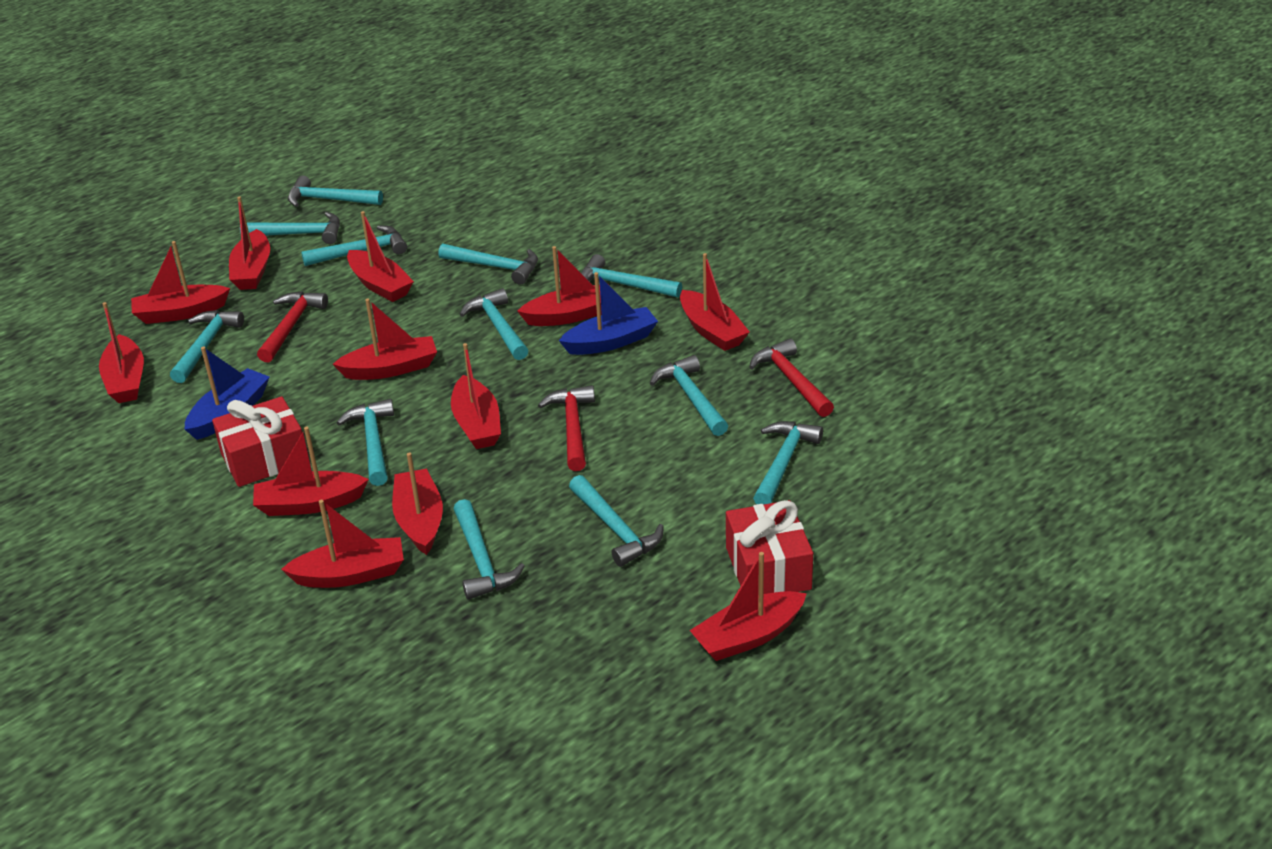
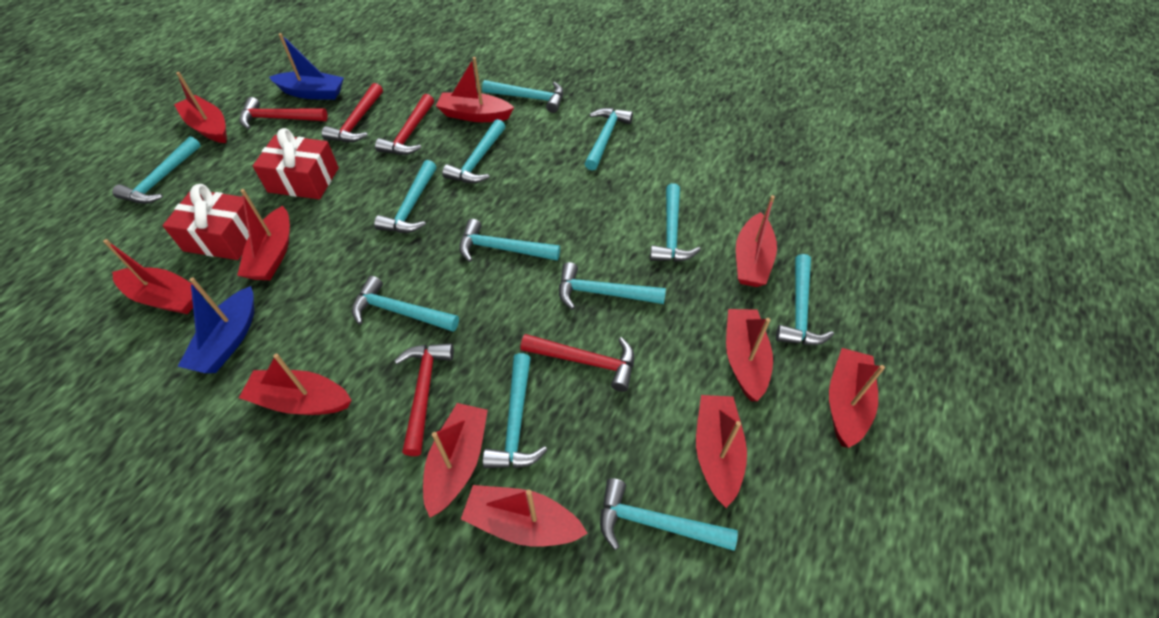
red boat: [99,302,144,403] [131,241,230,324] [229,196,270,290] [253,427,369,516] [281,500,404,588] [333,299,437,380] [347,211,414,302] [392,452,443,555] [451,343,501,449] [517,246,609,326] [680,253,750,351] [690,552,807,661] = 12 -> [103,239,200,314] [174,72,227,143] [237,189,290,280] [239,354,351,415] [423,403,488,518] [436,57,514,122] [461,485,588,547] [696,395,747,508] [726,309,773,401] [736,195,777,287] [829,348,885,448] = 11
red hammer: [257,291,328,363] [538,385,595,471] [749,338,834,417] = 3 -> [239,97,328,129] [322,83,383,142] [375,94,434,155] [394,343,454,456] [520,334,634,392] = 5

